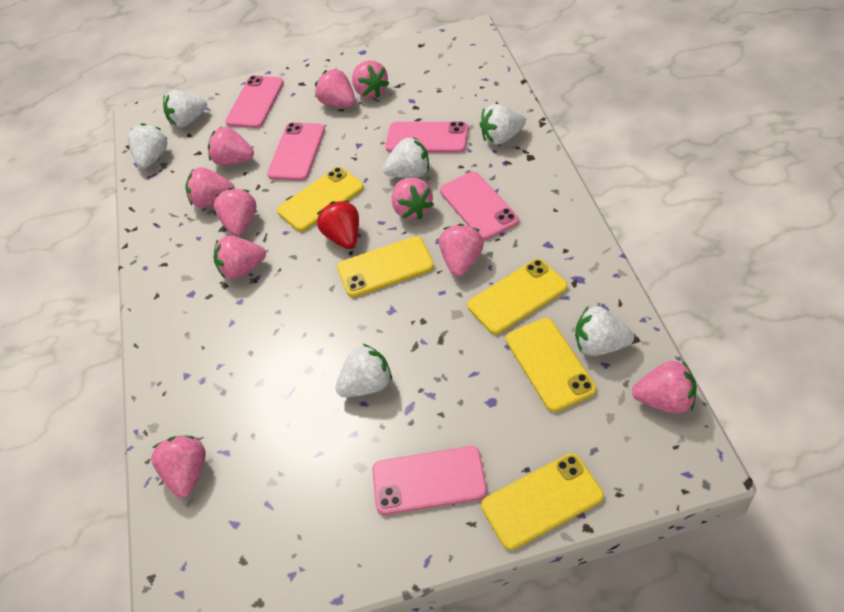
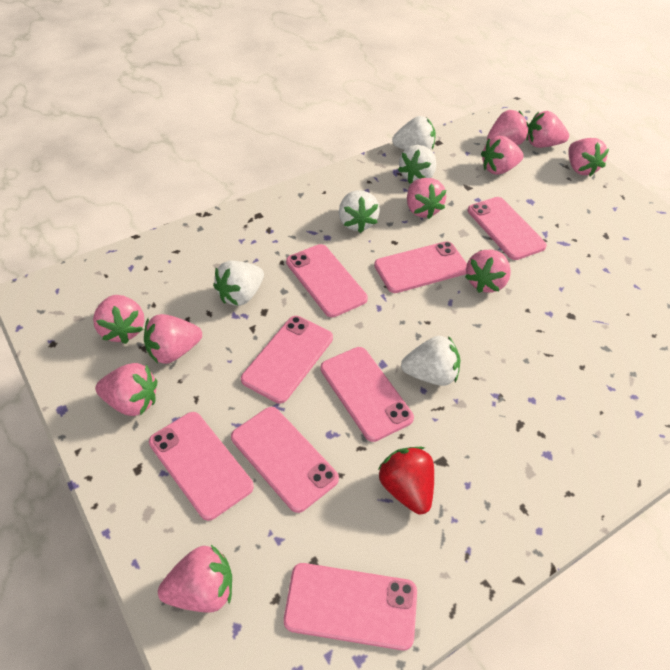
pink phone: [226,76,284,128] [267,123,325,181] [372,446,487,515] [385,122,468,153] [440,171,519,240] = 5 -> [149,412,254,521] [231,407,339,513] [241,316,333,403] [284,563,417,651] [286,244,368,317] [320,347,414,442] [374,241,467,293] [468,197,547,260] = 8
white strawberry: [128,123,167,169] [163,90,207,127] [335,343,392,397] [383,137,429,178] [480,104,526,145] [575,306,634,356] = 6 -> [213,260,264,306] [339,190,380,233] [392,116,436,150] [398,145,436,184] [401,336,461,386] = 5
yellow phone: [277,167,364,231] [337,236,434,297] [467,259,568,335] [481,453,604,550] [506,318,596,412] = 5 -> none = 0

